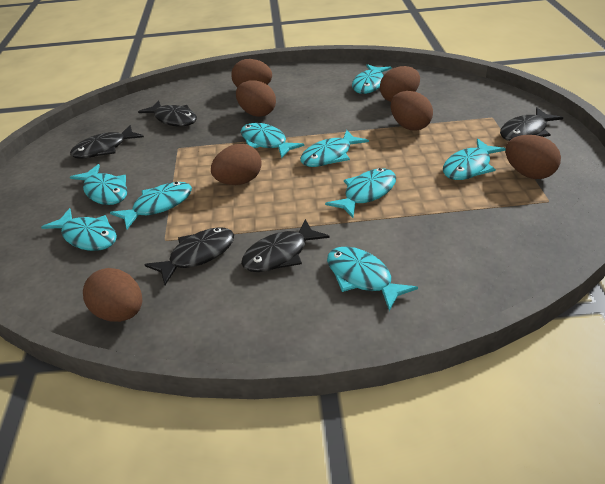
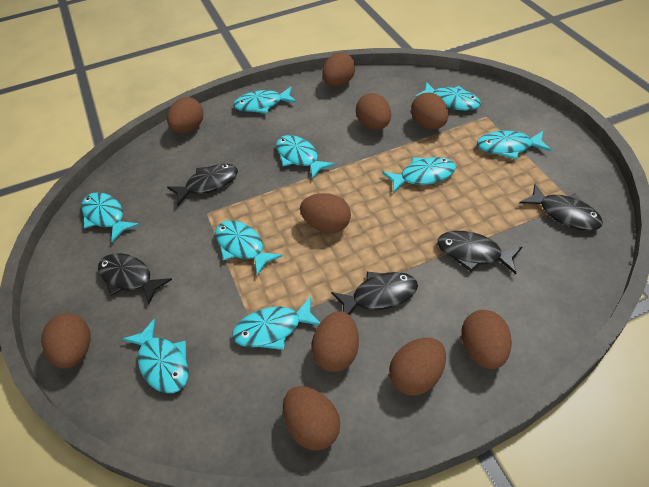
brown egg: [83,268,142,322] [211,144,262,185] [231,59,272,87] [236,80,276,117] [380,66,420,102] [391,91,433,130] [505,135,561,179] = 7 -> [41,313,91,369] [167,97,203,133] [283,386,340,451] [300,193,351,233] [312,311,359,372] [322,53,355,87] [356,93,391,130] [389,338,446,395] [411,92,448,130] [461,310,512,369] = 10

